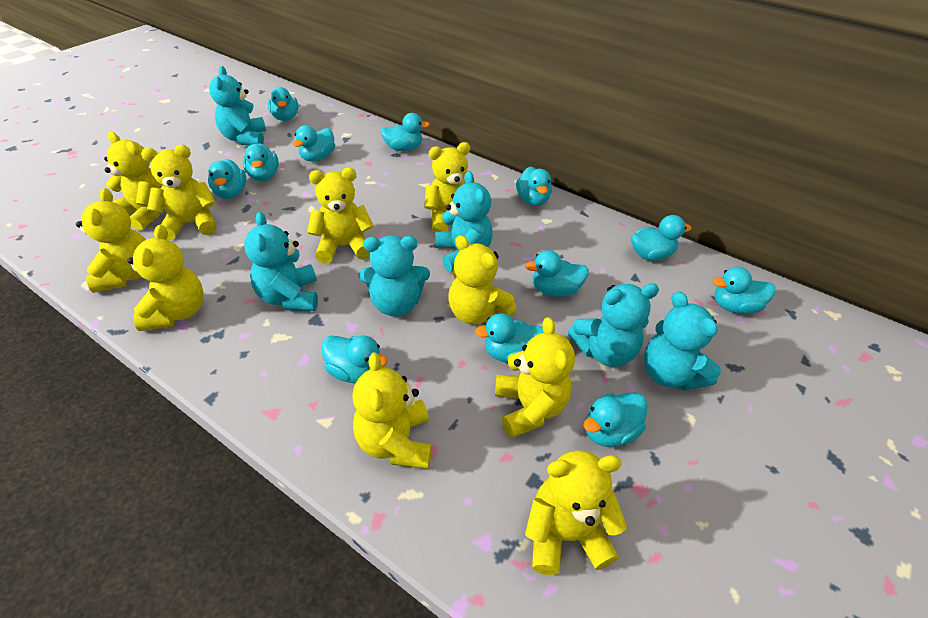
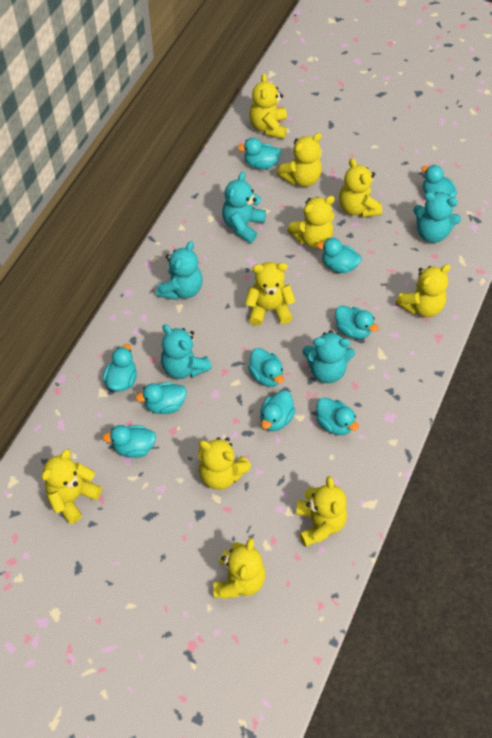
turquoise duck: [208,159,246,199] [243,143,279,181] [268,87,298,121] [293,125,335,161] [321,335,388,383] [380,113,430,151] [475,313,543,363] [516,166,552,206] [525,250,589,297] [583,392,647,447] [631,215,692,261] [713,267,775,314] = 12 -> [102,425,156,458] [103,344,137,391] [136,382,187,414] [237,138,282,169] [248,348,284,387] [260,390,296,431] [316,397,359,435] [317,238,362,273] [335,305,379,339] [421,165,457,198] = 10
turquoise teddy bear: [209,66,266,146] [244,212,318,311] [359,235,430,316] [435,171,493,272] [568,284,659,367] [644,291,721,391] = 6 -> [157,241,203,300] [161,324,212,379] [222,172,266,243] [302,330,355,383] [413,192,461,243] = 5

